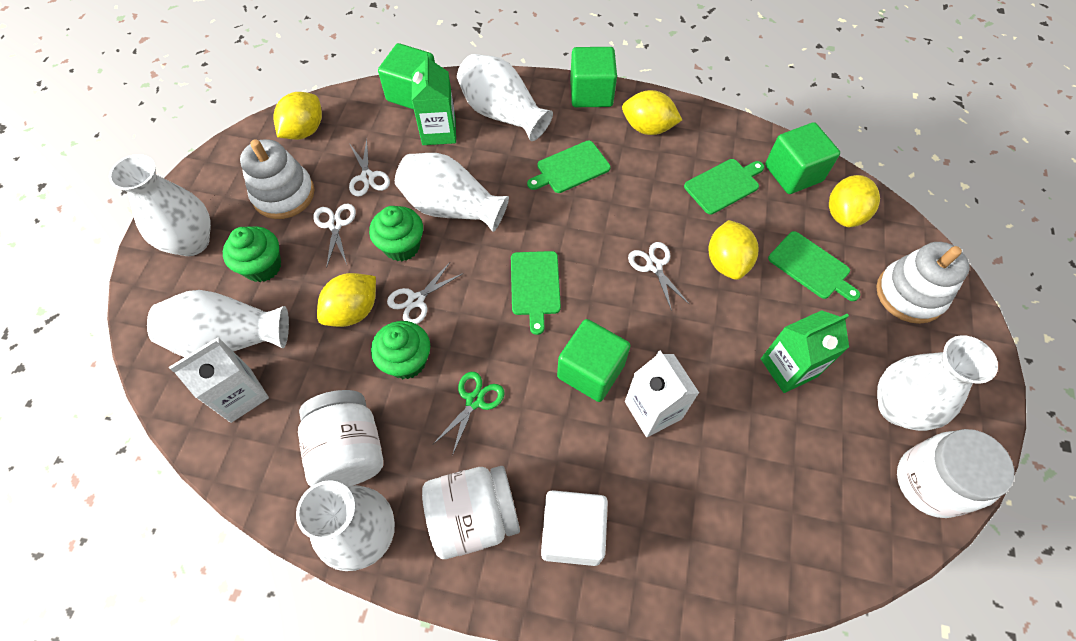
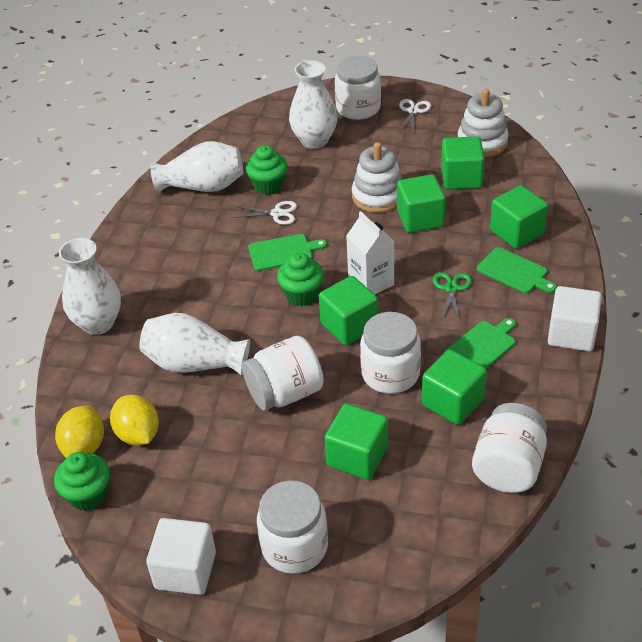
green carton: [412,53,456,145] [761,310,849,393] = 2 -> none = 0
green cube: [378,43,435,109] [557,319,631,402] [570,47,617,107] [765,122,840,194] = 4 -> [319,276,378,345] [325,404,388,480] [397,174,445,233] [422,349,487,425] [441,136,485,189] [490,185,548,249] = 6
green cutting board: [511,251,561,335] [527,140,611,193] [684,159,764,214] [768,231,860,301] = 4 -> [248,234,327,271] [443,318,516,369] [477,247,557,293] = 3
white carton: [169,337,269,423] [625,350,699,437] = 2 -> [346,211,394,294] = 1
white cube: [541,490,608,566] = 1 -> [146,518,216,595] [548,286,602,351] = 2
white jar: [298,390,383,486] [422,466,520,559] [897,429,1014,518] = 3 -> [242,336,324,410] [257,481,328,574] [335,56,381,120] [360,312,421,394] [472,403,547,493] = 5
white scissors: [313,204,356,268] [349,139,390,197] [387,261,464,324] [628,242,690,311] = 4 -> [234,201,297,225] [399,99,431,134] = 2
white vase: [109,154,211,256] [147,290,289,357] [296,480,395,571] [395,153,509,232] [457,54,553,141] [877,335,998,431] = 6 -> [59,238,121,335] [139,313,250,376] [150,141,243,193] [289,60,337,149] = 4
yellow lemon: [273,92,322,140] [317,273,376,327] [622,90,682,135] [708,220,758,280] [829,175,880,227] = 5 -> [55,405,104,458] [110,395,159,445] = 2

